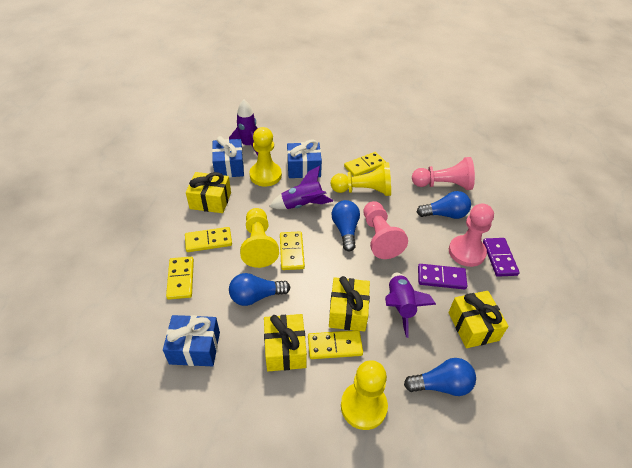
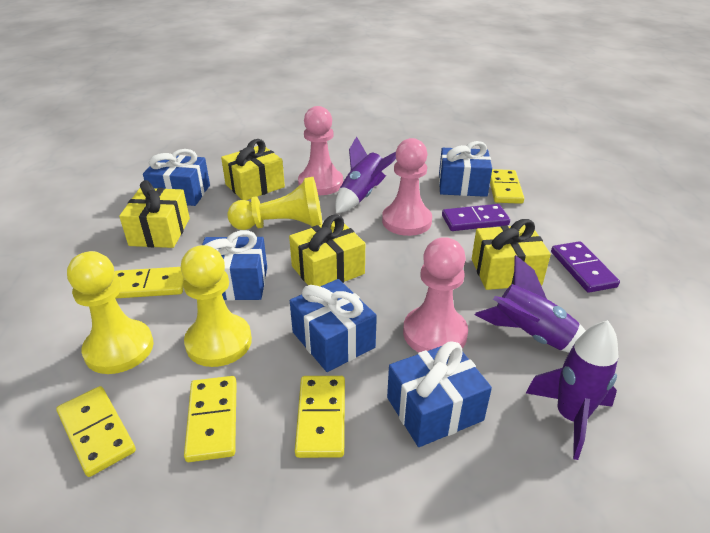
blue gift: [163,315,220,366] [212,136,244,178] [287,140,322,178] = 3 -> [143,149,210,206] [202,230,267,301] [290,279,377,372] [387,342,492,447] [439,141,492,197] = 5
blue light bulb: [229,273,290,306] [332,200,360,251] [404,358,476,396] [417,191,471,219] = 4 -> none = 0
yellow pawn: [240,208,279,268] [249,127,282,186] [331,162,391,196] [341,360,388,430] = 4 -> [67,251,153,374] [181,245,252,367] [227,177,322,230] = 3

